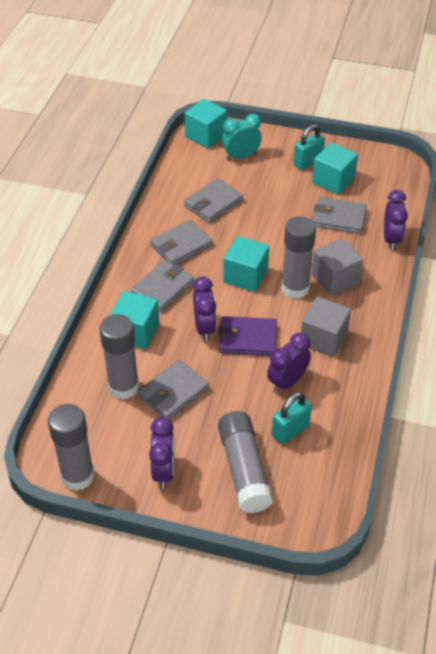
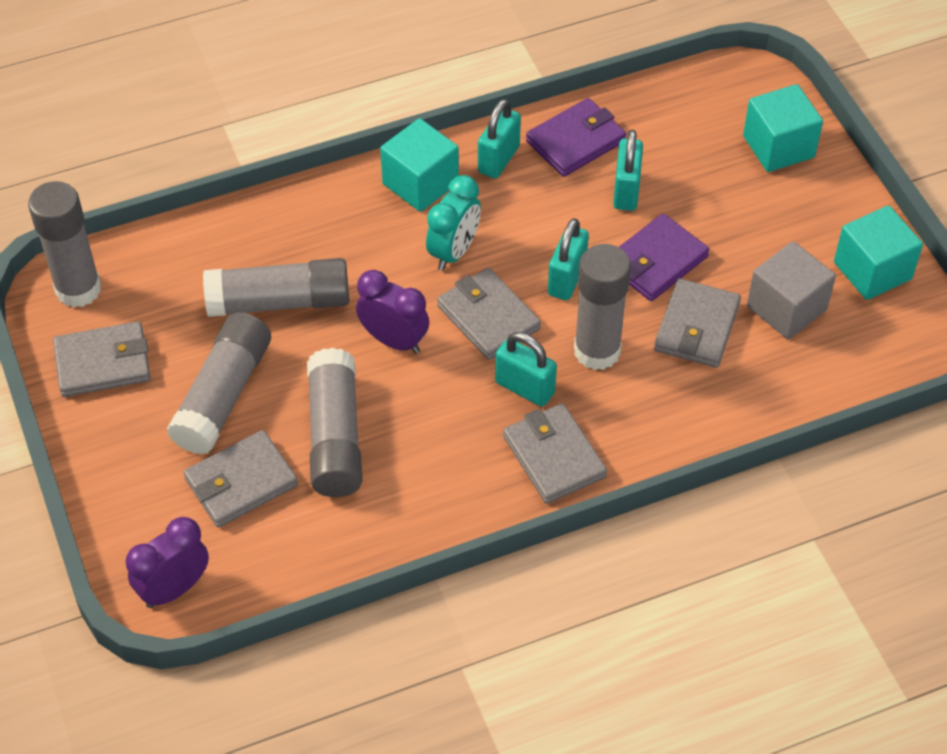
grey cube: [301,297,351,357] [312,238,363,296] = 2 -> [747,241,836,339] = 1
grey glue stick: [48,404,95,491] [99,314,139,399] [218,411,273,513] [281,216,316,299] = 4 -> [28,181,101,308] [167,312,271,455] [203,258,350,317] [307,348,363,497] [574,244,631,370] = 5
purple clock: [149,417,175,489] [192,277,217,341] [267,333,311,393] [384,190,408,250] = 4 -> [126,517,209,608] [356,270,429,354] = 2
purple wallet: [219,316,277,356] = 1 -> [526,98,626,177] [619,213,709,301] = 2
turquoise cube: [109,291,159,349] [185,99,227,148] [223,236,269,292] [312,142,358,195] = 4 -> [380,118,459,212] [743,84,823,172] [834,205,923,300] = 3
turquoise padlock: [272,392,312,444] [294,124,325,170] = 2 -> [478,99,521,179] [495,332,557,407] [548,218,589,300] [613,130,643,211] = 4

